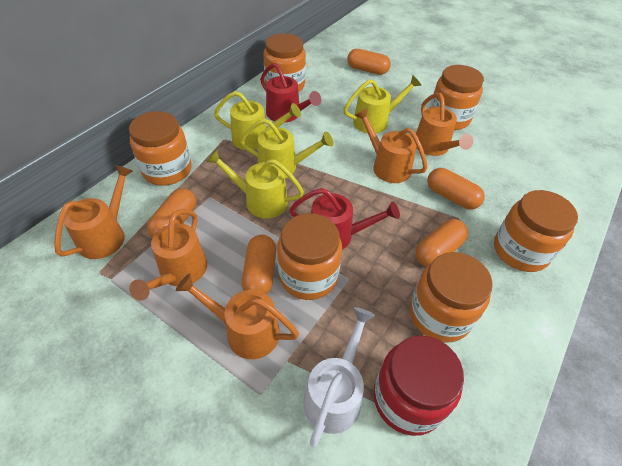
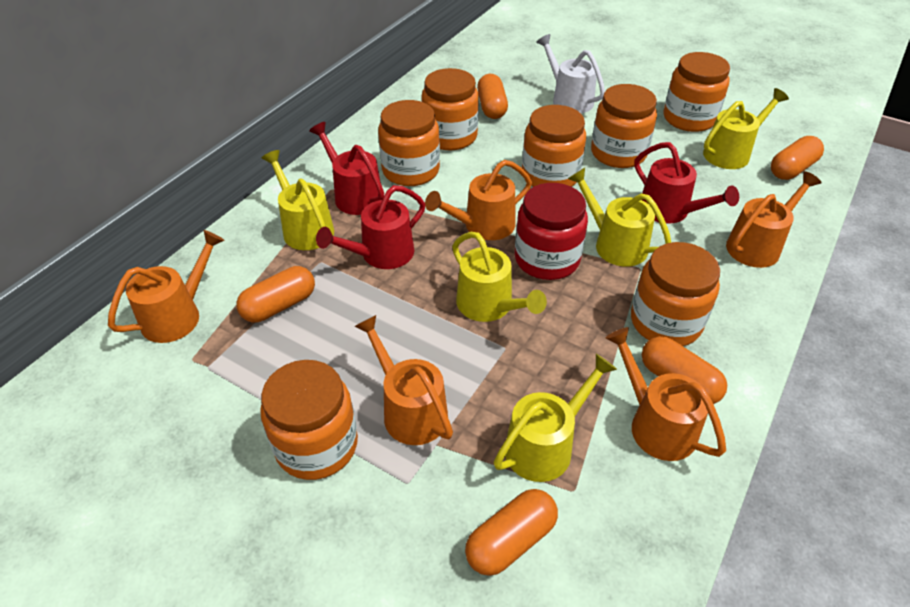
orange jar: [129,111,192,185] [263,33,306,92] [277,213,342,300] [410,252,493,343] [430,65,484,130] [494,190,578,272] = 6 -> [260,360,358,480] [378,100,440,186] [421,68,479,150] [522,105,586,187] [591,84,657,168] [631,242,720,346] [663,52,730,132] = 7
red watering can: [260,63,321,123] [290,188,400,250] = 2 -> [309,122,384,215] [316,185,425,269] [634,142,739,224] = 3
yellow watering can: [206,149,304,218] [214,91,301,150] [240,118,333,178] [344,75,422,133] = 4 -> [262,150,334,250] [452,232,547,322] [494,354,617,482] [568,168,671,267] [703,88,789,169] = 5

